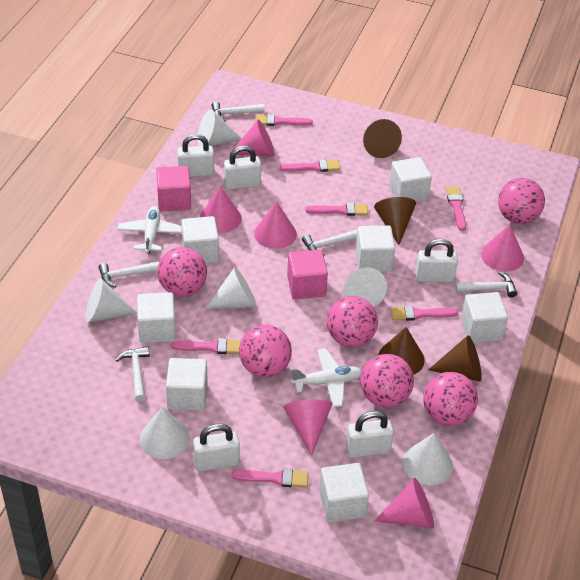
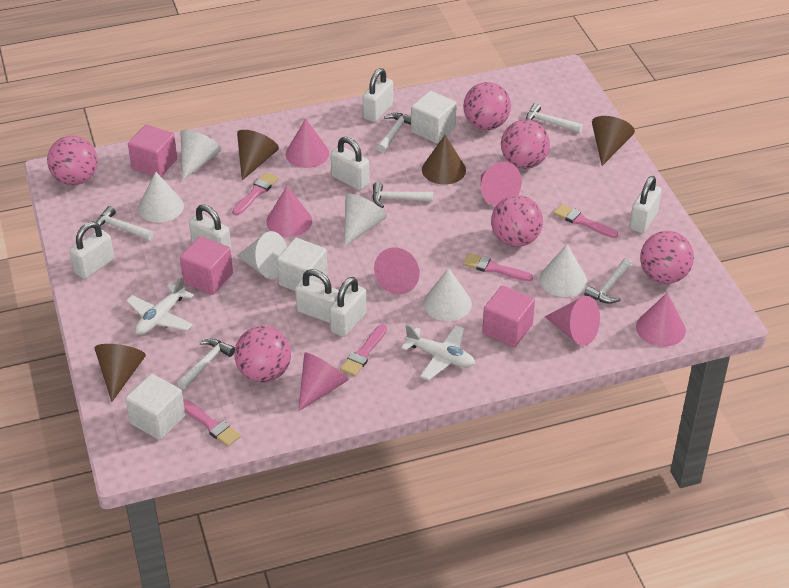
pink brush: [171,338,241,354] [231,469,308,488] [255,114,313,126] [280,159,340,172] [305,203,368,216] [390,306,458,321] [446,187,466,231] = 7 -> [183,399,241,447] [232,172,279,216] [340,324,387,377] [463,253,533,281] [553,204,618,238] = 5
pink cone: [200,186,242,233] [230,119,275,157] [254,202,297,249] [283,400,333,455] [374,478,434,528] [481,224,524,271] = 6 -> [266,186,312,237] [286,118,329,168] [298,353,348,411] [374,247,420,294] [481,162,522,206] [545,296,600,346] [636,293,686,347] = 7
pink cube: [156,166,191,211] [287,250,328,299] = 2 -> [128,125,177,176] [180,236,233,295] [482,285,535,347] = 3
white cube: [137,292,176,343] [166,358,208,411] [181,216,219,263] [319,463,369,523] [356,225,395,272] [389,157,432,202] [461,292,508,343] = 7 -> [125,374,185,440] [277,238,328,291] [411,91,457,143] = 3
white hammer: [99,261,159,288] [116,346,150,402] [212,101,265,122] [302,229,358,256] [455,271,517,298] = 5 -> [96,206,154,241] [177,339,235,389] [372,182,433,208] [377,113,411,153] [526,103,583,133] [584,258,632,304] = 6
white padlock: [177,134,214,177] [193,424,240,471] [224,145,261,190] [346,411,394,458] [415,239,458,282] = 5 -> [70,222,114,279] [189,205,231,249] [295,269,339,323] [329,277,367,337] [331,137,369,190] [363,68,393,122] [629,176,662,233] = 7

